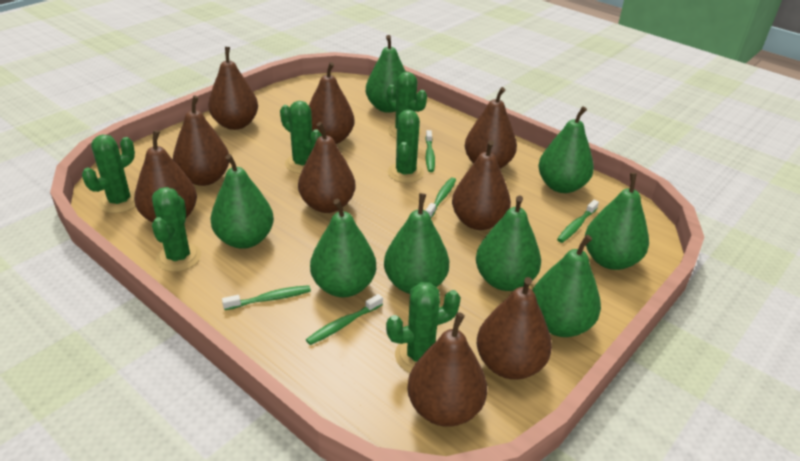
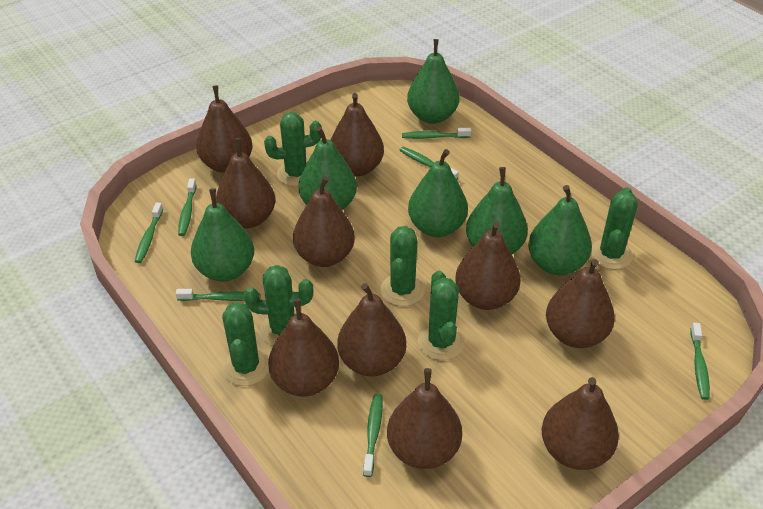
brown pear: [134,130,197,223] [173,96,229,186] [208,47,258,130] [298,122,355,213] [309,62,355,144] [407,312,487,427] [452,140,511,230] [465,87,517,169] [477,277,552,379] = 9 -> [196,85,252,173] [216,138,275,229] [268,299,339,397] [293,176,355,267] [331,93,384,177] [338,283,406,376] [387,368,462,469] [455,222,520,310] [542,377,619,470] [546,259,615,348] = 10
green pear: [210,154,274,249] [310,199,376,297] [366,35,406,113] [384,193,449,294] [476,196,541,291] [532,235,601,337] [538,106,594,193] [585,173,649,270] = 8 -> [191,188,254,281] [298,127,357,210] [407,39,459,124] [408,149,468,237] [466,167,528,254] [528,185,592,275] = 6
green toothbrush: [222,285,311,310] [306,294,383,345] [425,130,435,172] [425,177,456,218] [557,200,599,243] = 5 -> [135,203,163,263] [176,289,261,301] [178,178,197,236] [363,394,383,477] [400,147,459,180] [402,128,471,139] [690,323,710,400] = 7

